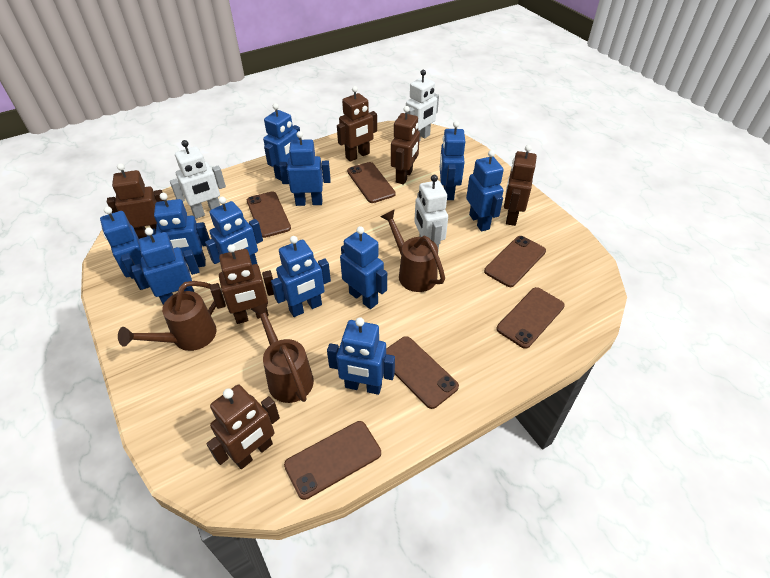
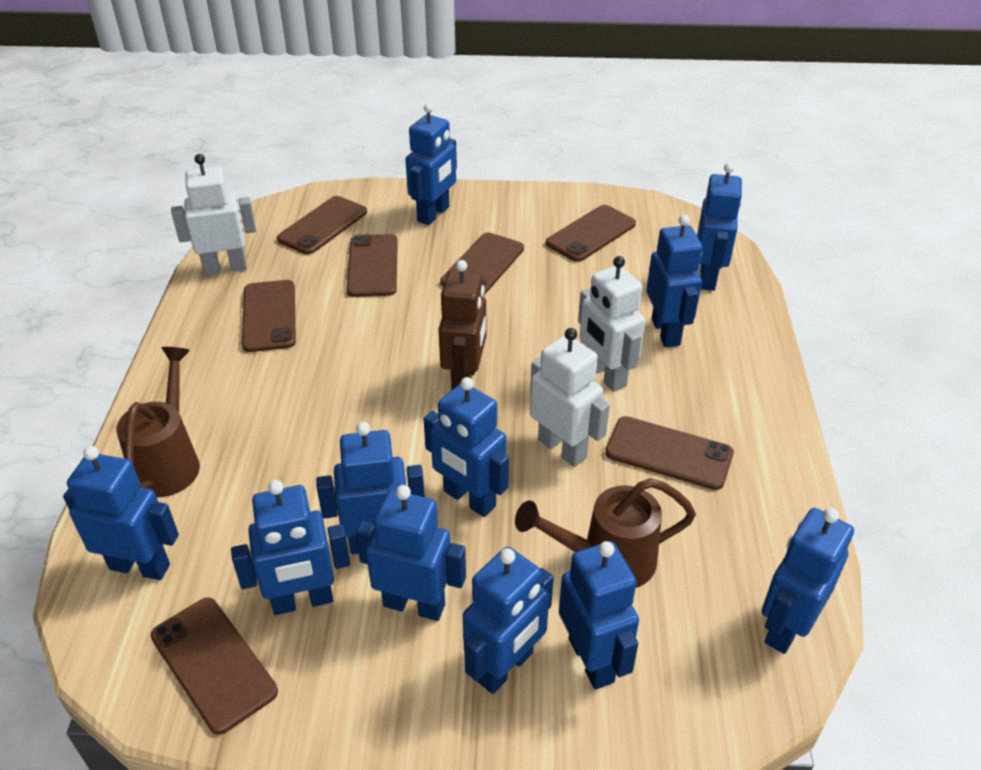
brown phone: [247,192,291,238] [284,421,381,500] [347,162,396,203] [386,336,459,409] [484,236,546,287] [496,287,565,349] = 6 -> [151,597,278,735] [242,280,296,352] [277,196,367,254] [347,234,398,297] [440,232,524,296] [546,205,636,262] [605,416,734,490] = 7
brown robot: [107,163,164,239] [206,385,280,469] [210,244,274,324] [337,86,377,162] [391,106,420,185] [504,145,537,226] = 6 -> [439,260,486,391] = 1
brown watering can: [118,281,217,351] [250,302,314,403] [380,209,445,292] = 3 -> [116,347,200,497] [515,478,696,588] = 2

